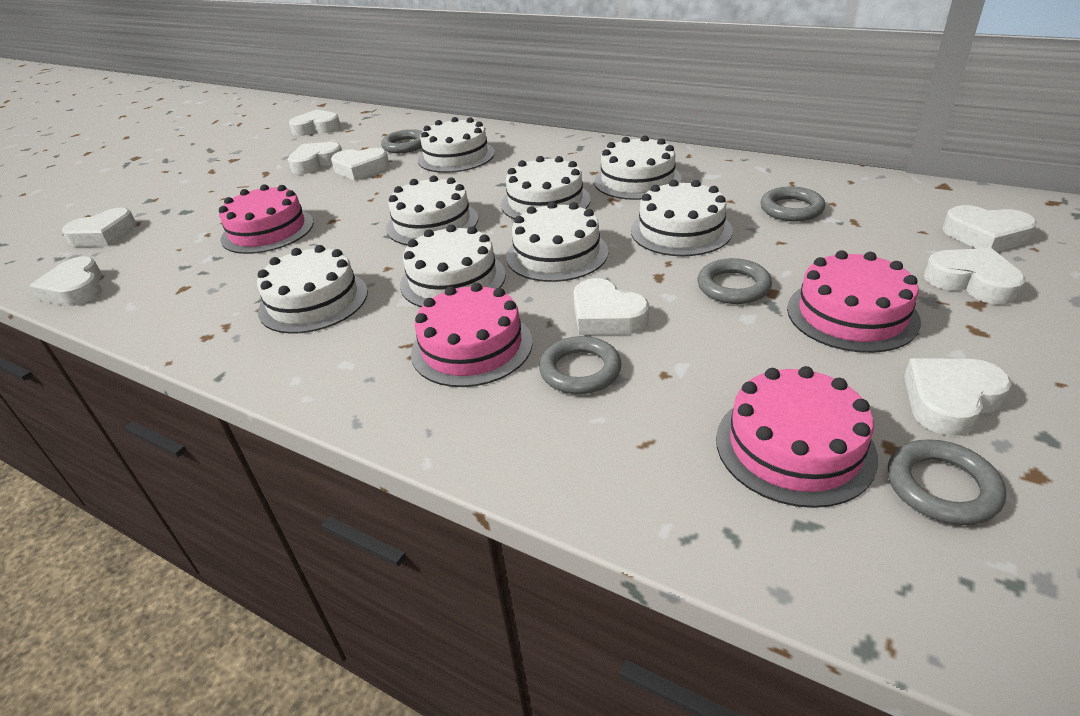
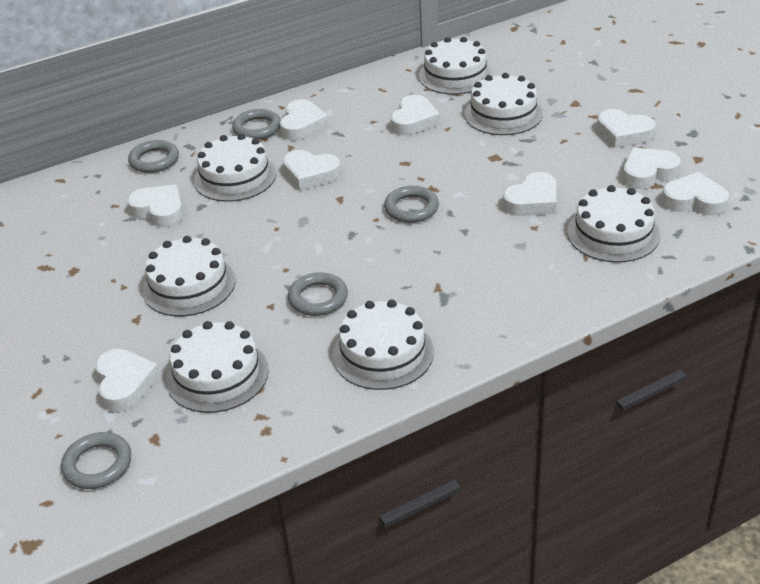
pink cake: [219,184,314,254] [411,283,533,387] [716,366,878,508] [787,250,921,353] = 4 -> none = 0
white cake: [257,245,368,334] [386,175,478,246] [400,225,506,307] [418,117,495,173] [501,156,591,219] [506,201,608,282] [594,135,682,200] [631,180,733,256] = 8 -> [142,236,236,316] [166,321,269,413] [194,134,276,202] [333,300,434,390] [418,37,493,94] [464,73,543,135] [567,185,660,263] = 7

